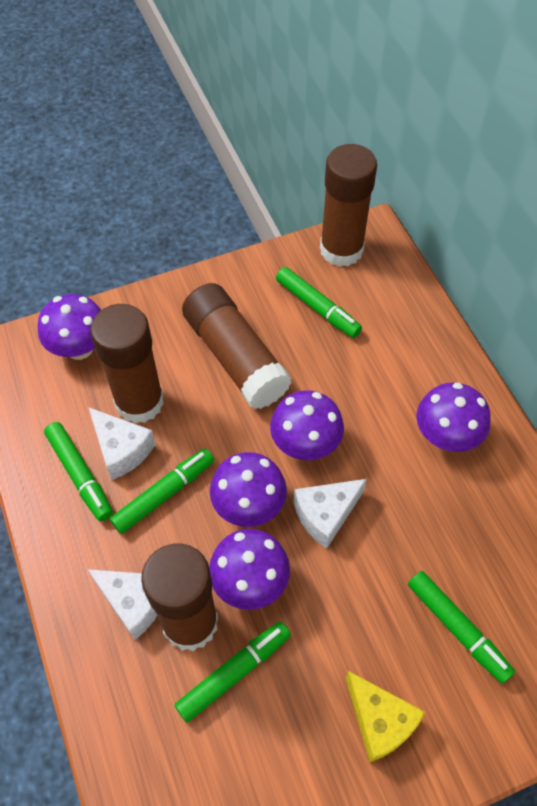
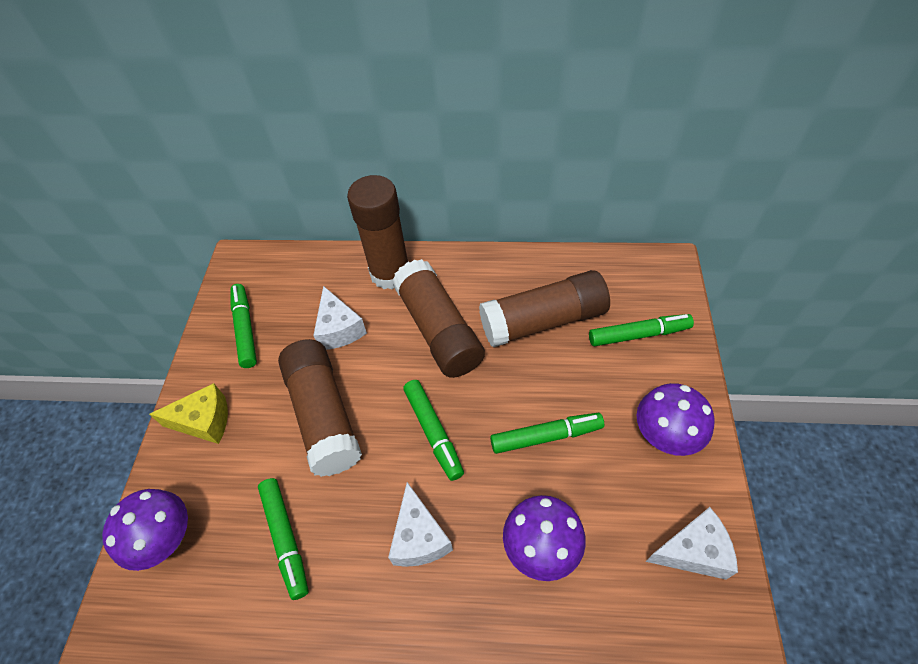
purple mushroom: [38,294,101,360] [209,529,290,610] [210,452,287,527] [270,390,344,460] [416,382,491,452] = 5 -> [102,489,188,571] [503,495,586,581] [637,383,715,456] = 3

